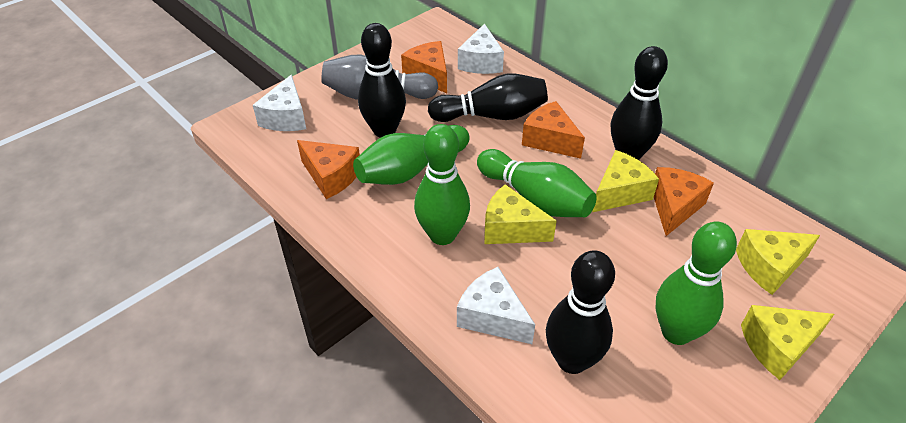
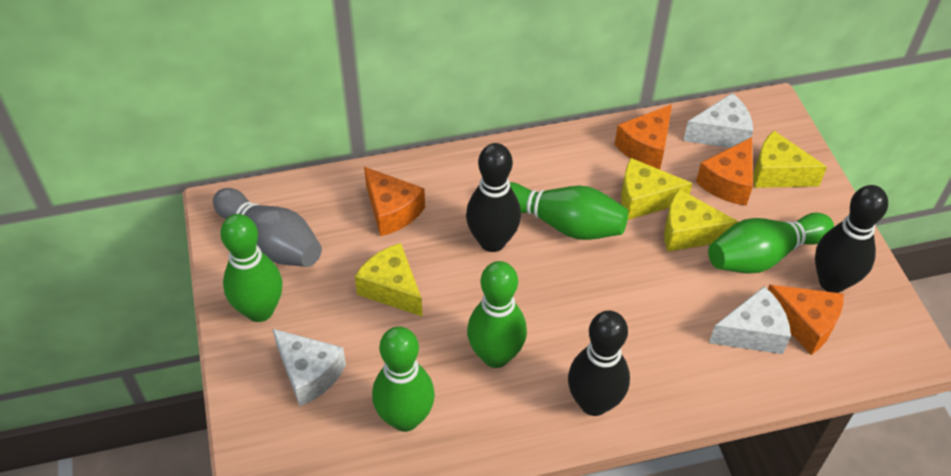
black bowling pin: [358,23,406,138] [428,74,548,122] [546,250,615,374] [611,46,668,160] = 4 -> [466,143,521,252] [568,311,630,416] [815,185,888,293] = 3
green bowling pin: [353,125,469,185] [414,124,470,245] [477,149,597,217] [656,221,737,345] = 4 -> [220,214,283,322] [372,327,435,432] [467,261,527,368] [510,182,628,240] [708,213,834,274] = 5

